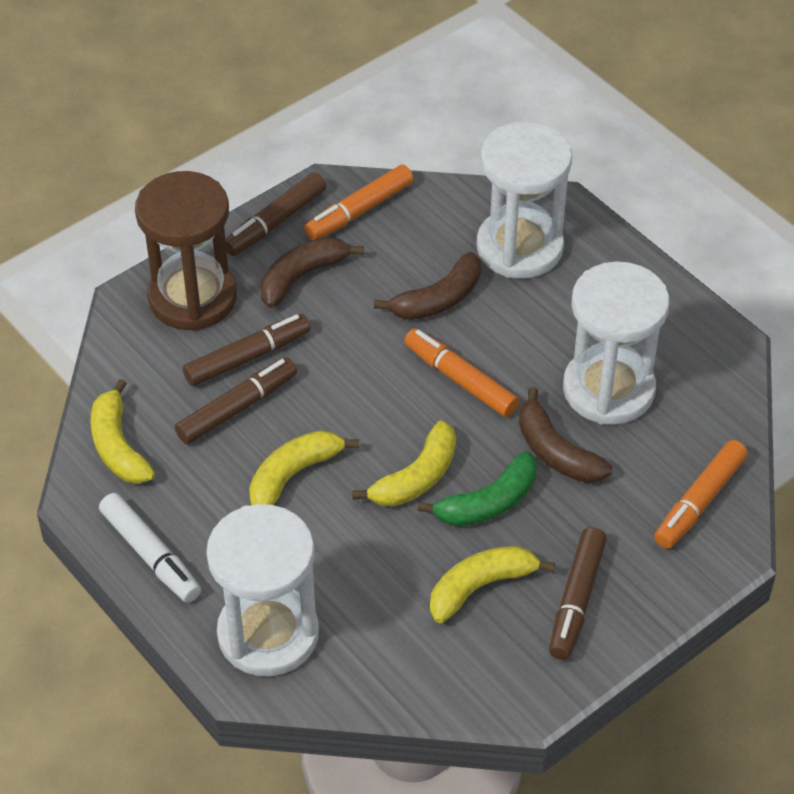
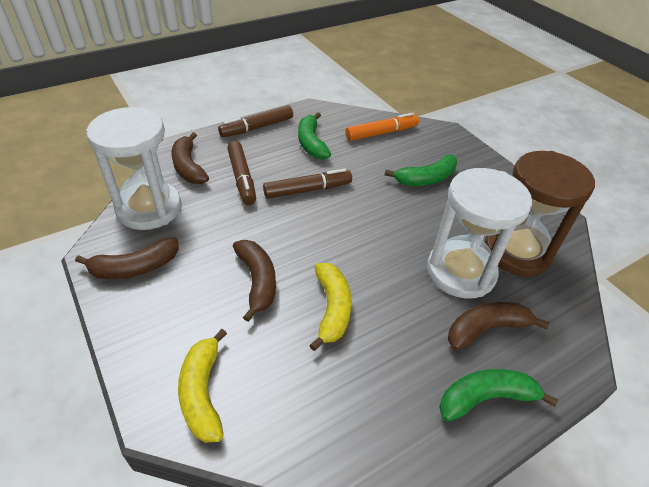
brown banana: [260,237,364,308] [374,252,481,320] [519,387,612,483] = 3 -> [75,237,179,279] [171,132,209,184] [233,240,276,322] [448,302,549,351] = 4
brown marker: [175,358,297,445] [183,314,311,387] [225,172,326,256] [549,527,607,660] = 4 -> [218,105,293,137] [227,141,256,205] [263,168,352,199] = 3
green banana: [418,451,536,526] = 1 -> [298,112,331,160] [385,155,457,186] [439,369,558,422] = 3
orange marker: [304,165,414,240] [404,328,519,417] [654,440,748,549] = 3 -> [346,113,419,141] = 1
white hourglass: [206,504,319,677] [477,122,572,279] [563,261,669,425] = 3 -> [86,107,181,230] [427,168,532,299] = 2
white marker: [99,493,201,603] = 1 -> none = 0
yellow banana: [90,379,155,484] [249,430,359,505] [352,420,456,507] [430,546,555,623] = 4 -> [178,329,227,443] [309,263,352,351] = 2

